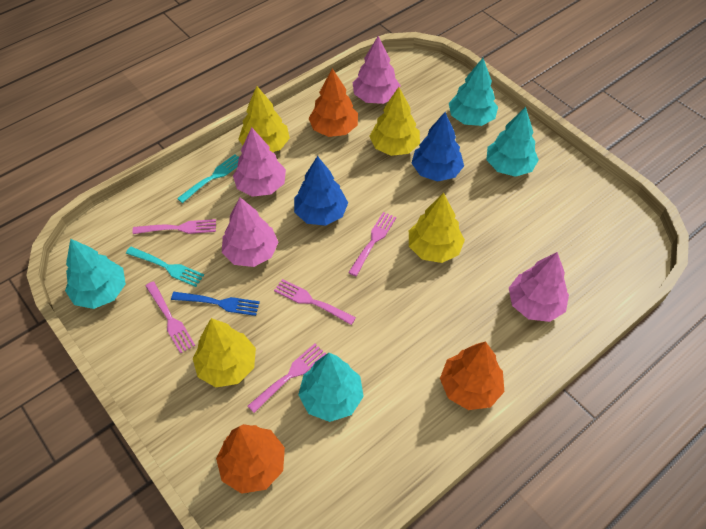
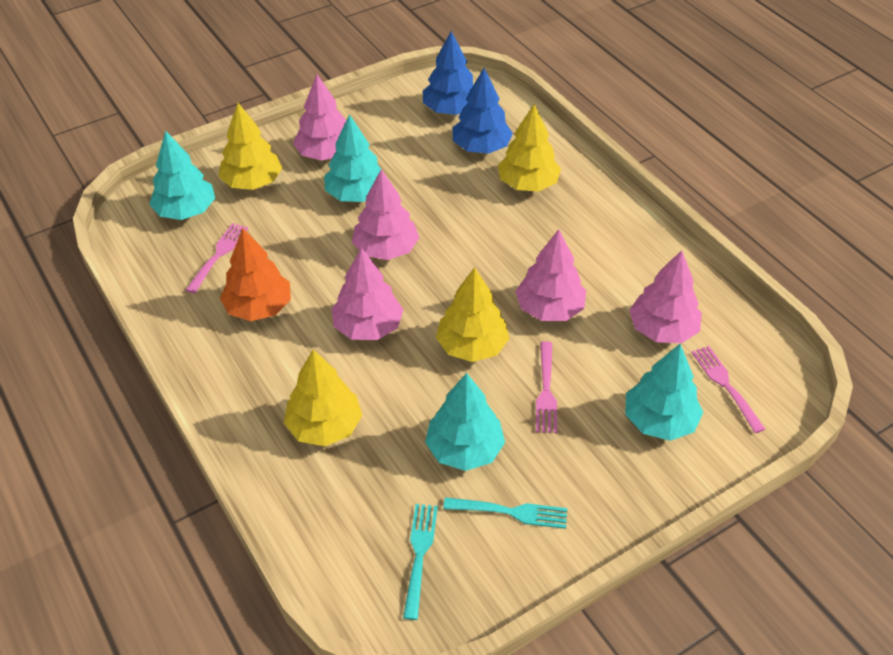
blue fork: [171,292,260,316] = 1 -> none = 0
orange tree: [216,424,285,494] [308,68,358,137] [440,341,504,410] = 3 -> [220,228,291,321] = 1
pink fork: [133,219,216,234] [146,281,195,354] [248,344,326,413] [274,279,356,325] [348,212,396,276] = 5 -> [186,223,248,294] [536,341,557,433] [691,346,765,433] = 3
pink tree: [222,197,278,267] [233,127,286,197] [353,36,401,104] [509,252,569,322] = 4 -> [293,75,346,161] [332,248,403,340] [352,169,420,260] [515,229,586,321] [629,250,702,343] = 5

